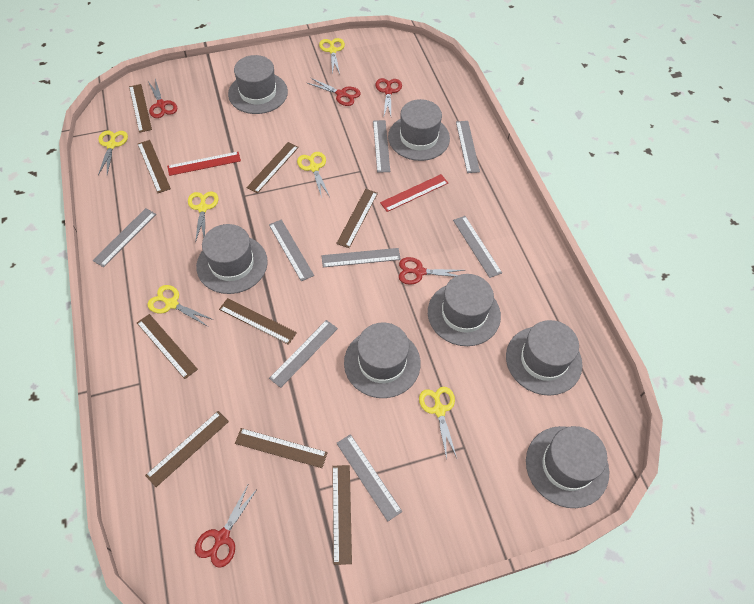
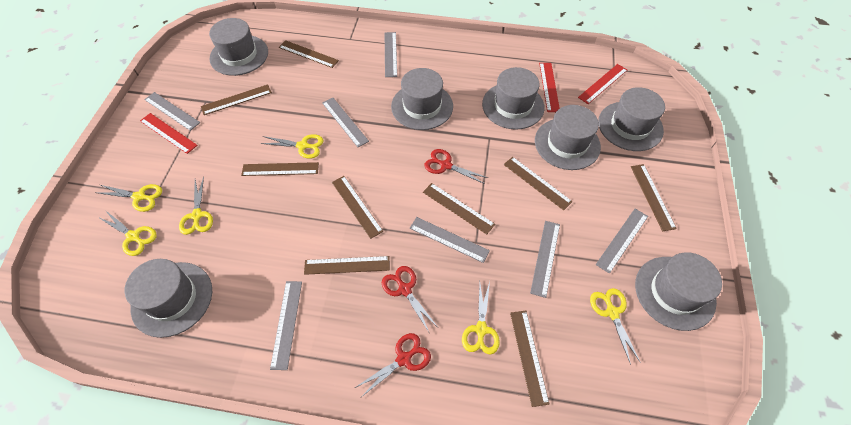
grey ruler: [93,208,156,267] [269,220,314,281] [269,320,338,388] [322,248,401,267] [336,434,402,521] [373,120,390,173] [453,216,502,278] [456,121,480,173] = 8 -> [144,92,200,131] [270,281,302,370] [322,98,369,147] [385,32,397,77] [410,217,490,263] [530,221,560,298] [596,209,648,274] = 7
red ruler: [167,152,241,176] [380,174,448,212] = 2 -> [140,113,198,154] [539,63,560,112] [578,64,627,104] = 3
red scissors: [148,79,177,118] [195,483,258,568] [307,78,361,106] [375,78,402,116] [399,257,464,285] = 5 -> [355,333,431,397] [382,266,437,332] [424,149,488,184] = 3

